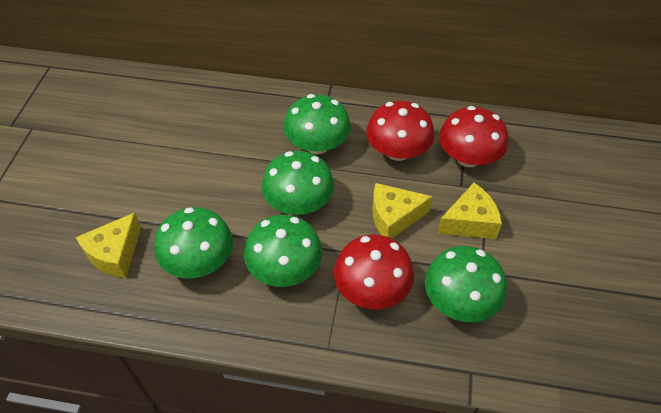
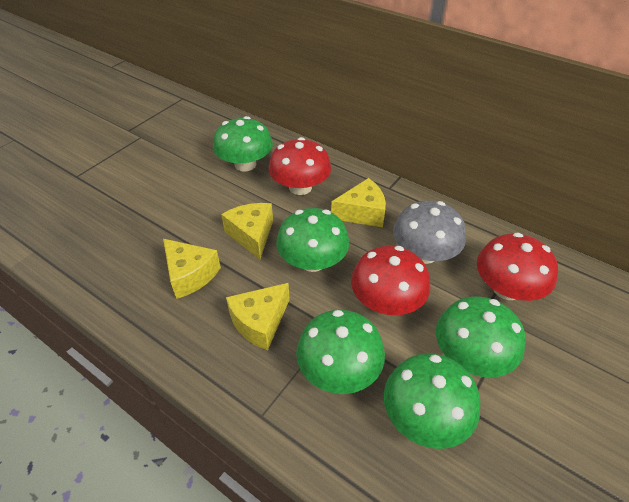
grey mushroom: none = 0 -> [393,201,466,264] = 1
yellow cheese: [76,212,141,278] [372,183,433,239] [437,183,502,239] = 3 -> [163,239,221,299] [221,203,273,259] [226,283,290,350] [331,178,386,227] = 4

